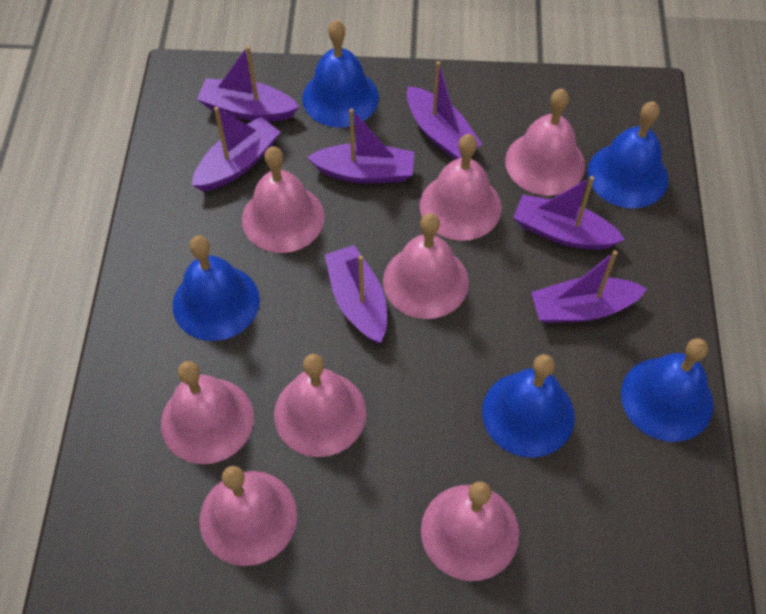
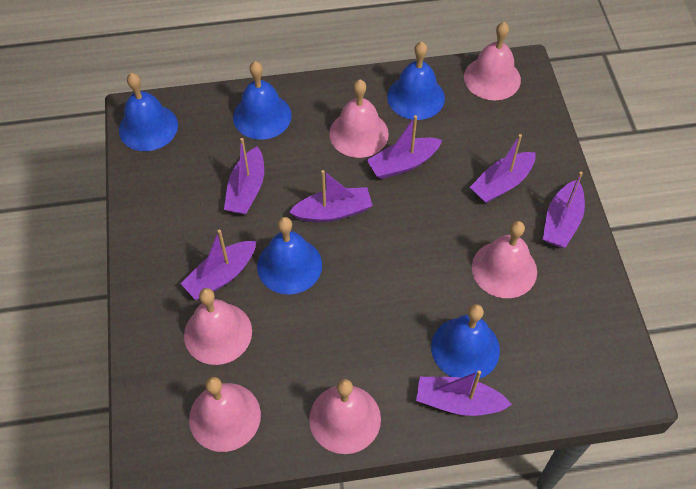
pink bell: [161,361,254,464] [200,466,297,566] [242,146,325,253] [274,354,366,457] [383,213,469,319] [420,134,502,241] [421,481,519,581] [505,89,585,196] = 8 -> [184,288,252,365] [189,377,261,452] [309,379,381,454] [329,80,389,158] [464,22,521,100] [472,221,537,298] = 6

